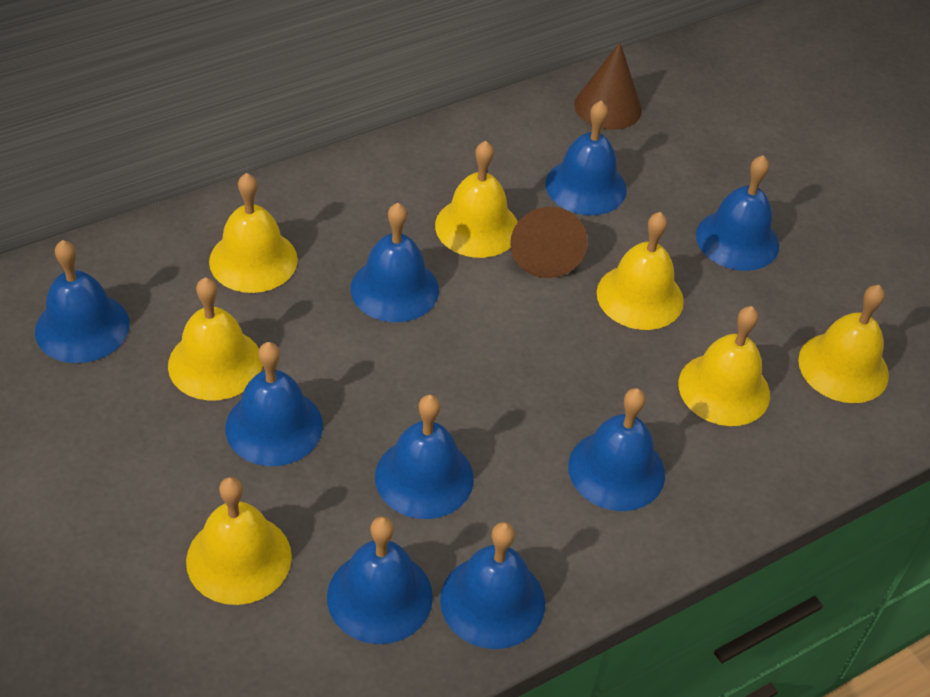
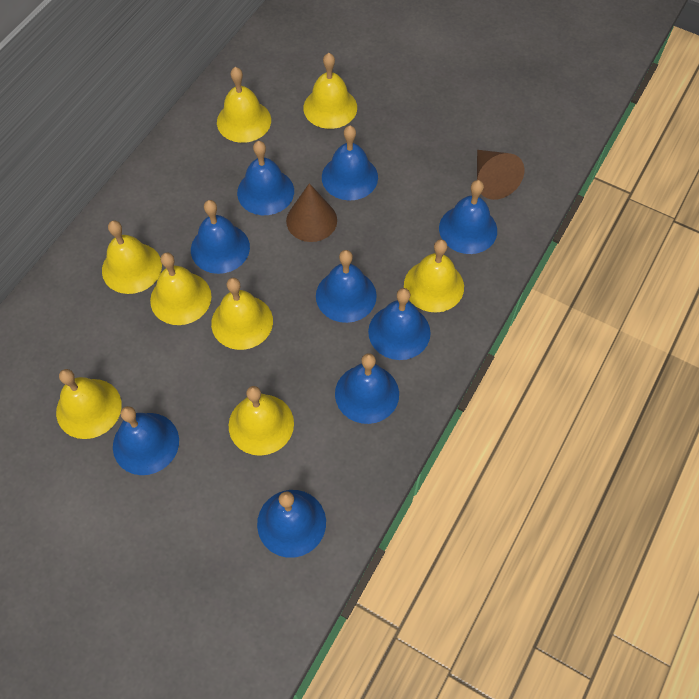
yellow bell: [168,277,263,401] [186,477,292,605] [209,173,298,293] [435,141,518,258] [597,212,684,330] [678,306,770,426] [798,285,889,403] = 7 -> [56,369,122,439] [102,221,162,294] [150,252,211,325] [211,278,273,350] [217,67,271,143] [229,386,294,456] [304,53,357,129] [404,239,464,313] = 8

